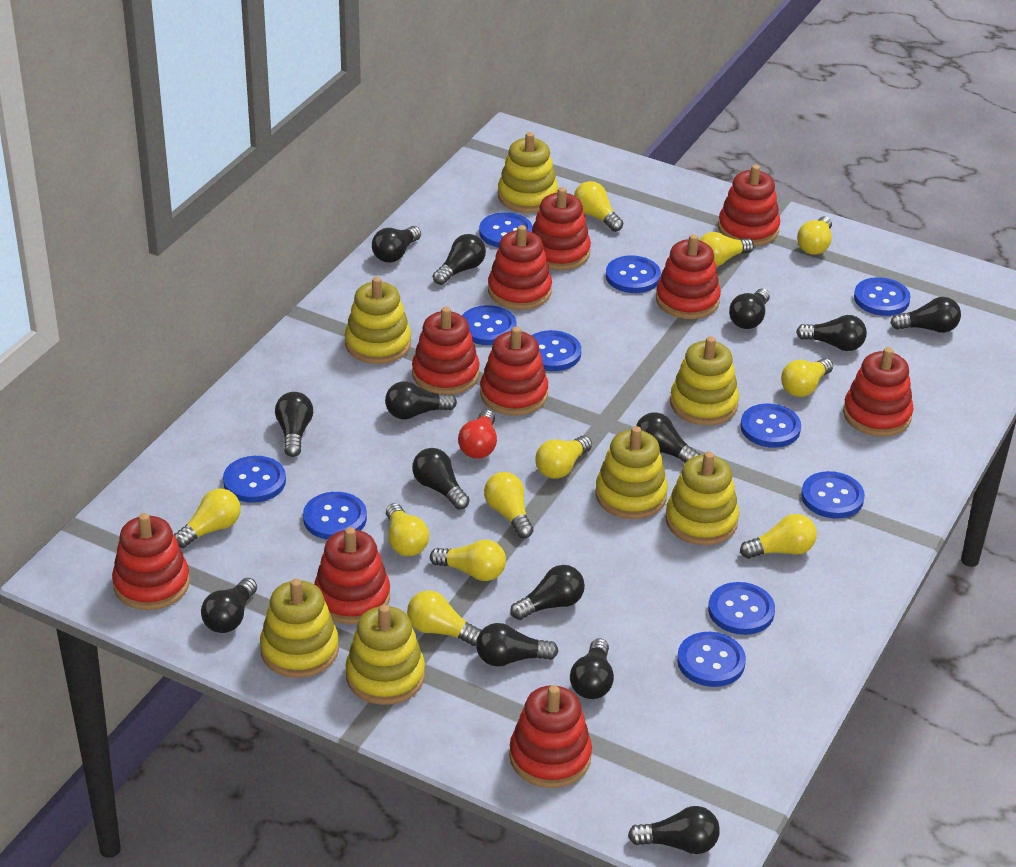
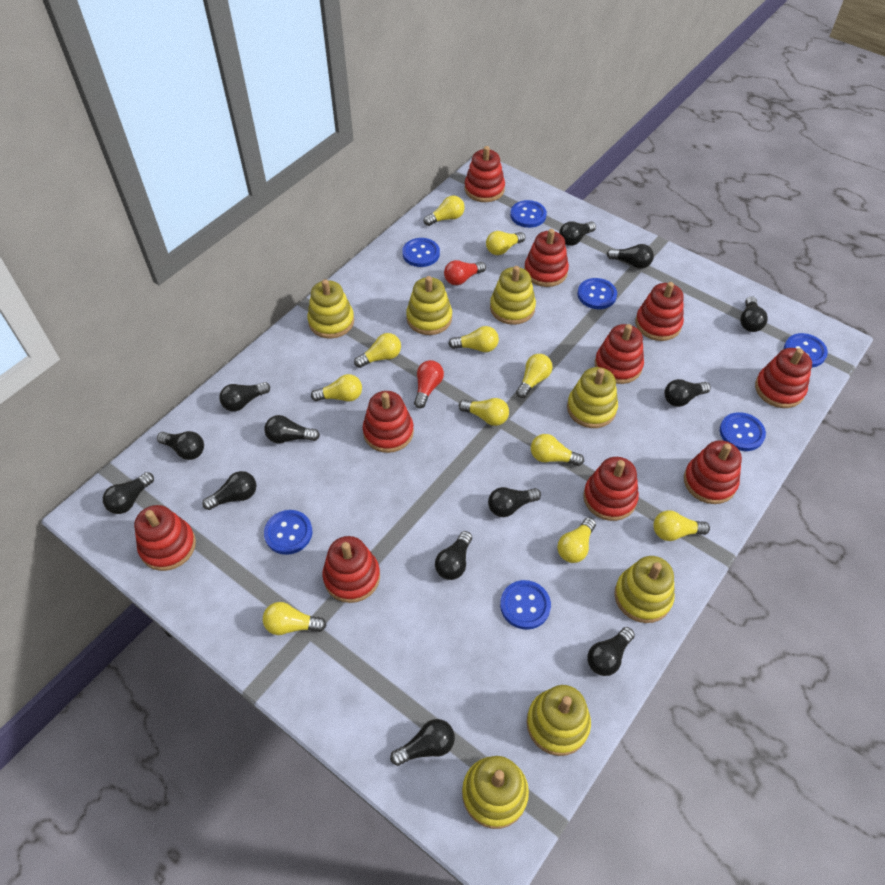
black light bulb: [201,578,257,633] [275,392,313,457] [372,226,421,262] [385,381,457,420] [412,448,470,510] [433,234,486,285] [476,623,559,667] [510,565,585,620] [570,638,614,699] [628,806,720,854] [636,412,700,463] [729,289,770,329] [796,315,867,351] [890,297,961,333] = 14 -> [103,472,154,514] [157,431,204,460] [202,471,256,510] [219,382,270,411] [264,415,320,443] [390,719,455,766] [435,531,472,580] [488,487,541,517] [559,221,596,246] [587,627,635,676] [607,244,654,269] [664,379,711,407] [740,296,768,332] = 13
blue button: [223,456,286,503] [303,492,367,540] [462,305,517,345] [479,212,533,248] [532,330,581,371] [606,255,661,293] [677,632,746,687] [708,582,775,635] [740,403,801,448] [801,471,865,519] [854,277,911,316] = 11 -> [264,510,312,555] [402,238,440,267] [500,580,551,630] [510,200,547,228] [577,278,617,309] [720,412,766,451] [784,333,828,368] = 7
red light bulb: [458,410,497,459] = 1 -> [414,360,444,408] [444,260,486,285] = 2

